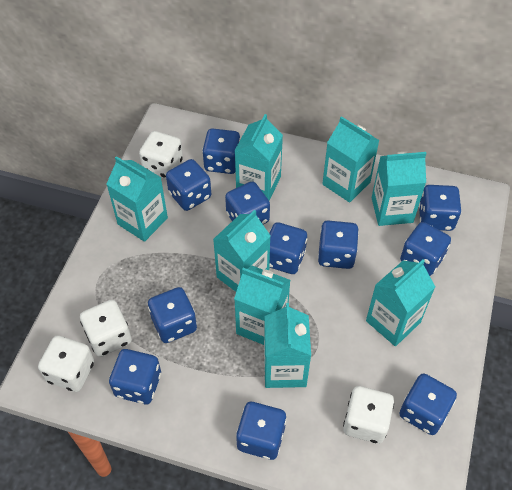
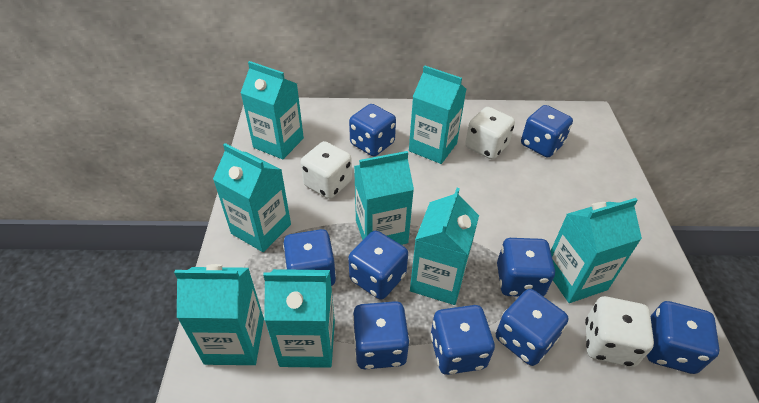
blue dice: [109,349,161,404] [148,287,197,343] [166,159,211,211] [202,128,240,174] [225,181,270,225] [236,402,286,460] [269,222,307,274] [318,220,359,269] [399,373,457,435] [400,222,451,276] [419,185,462,231] = 11 -> [283,229,336,286] [348,230,408,300] [349,104,396,156] [353,301,410,370] [431,305,495,375] [496,289,568,366] [497,238,555,297] [521,105,573,157] [646,301,720,374] = 9
white dice: [38,335,95,392] [80,300,132,357] [139,131,183,179] [343,386,394,444] = 4 -> [300,141,352,199] [465,107,515,159] [585,296,654,367] = 3

